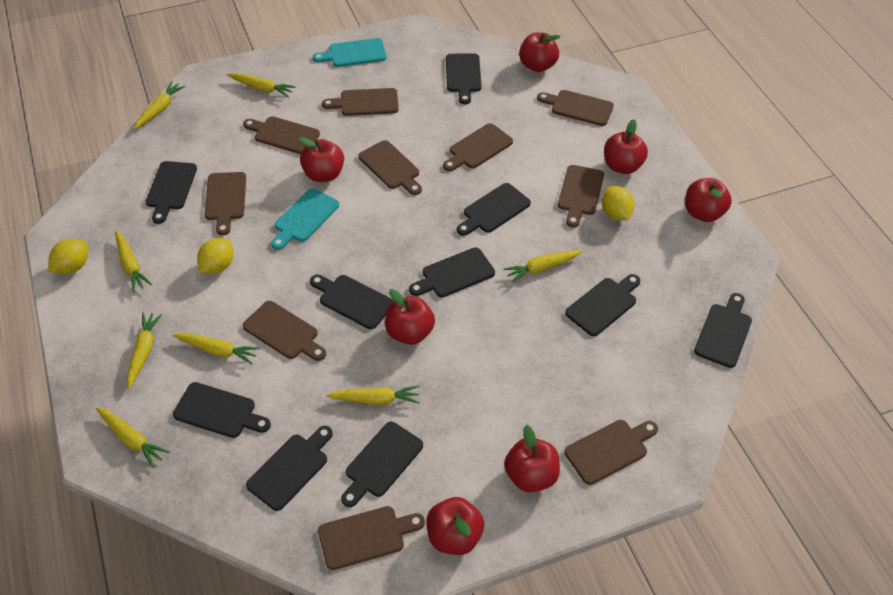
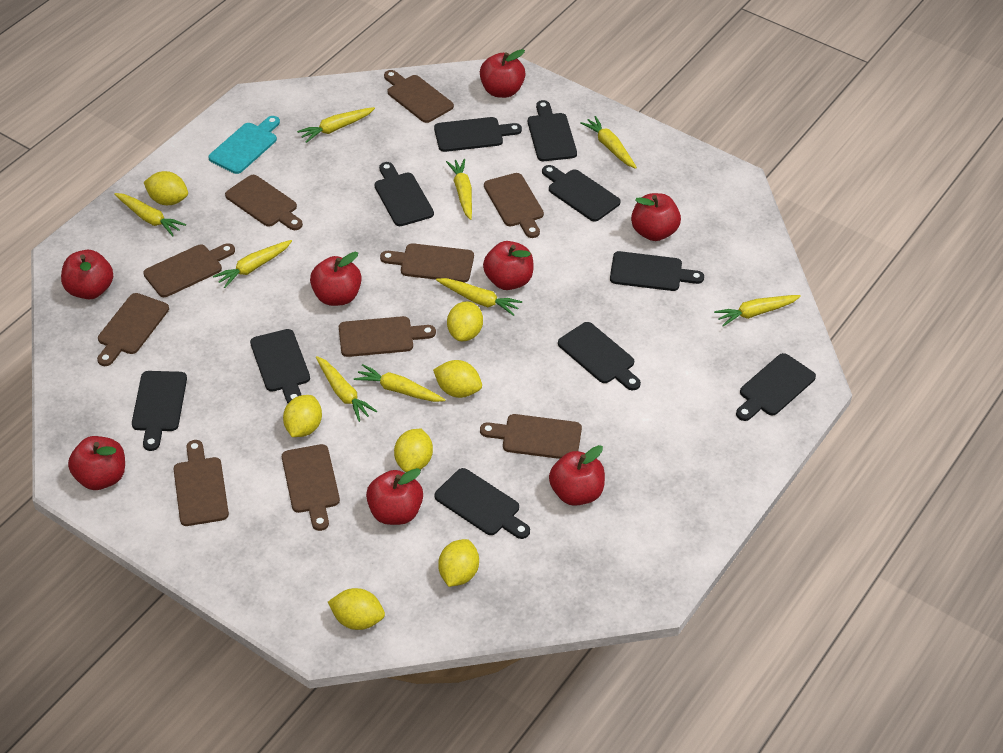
red apple: [298,137,344,182] [385,289,435,345] [426,497,484,555] [504,425,560,492] [519,32,561,72] [604,119,648,174] [685,178,732,222] = 7 -> [61,250,113,299] [68,436,125,490] [310,252,362,306] [366,468,423,525] [480,49,526,98] [483,241,533,290] [549,445,605,506] [631,193,681,241] = 8
turquoise cutting board: [271,189,339,250] [313,38,387,67] = 2 -> [209,116,280,174] = 1
yellow carrot: [96,407,169,468] [115,231,152,292] [127,313,162,389] [134,81,185,129] [172,333,260,364] [227,73,295,97] [326,385,420,405] [503,250,583,283] = 8 -> [114,193,186,236] [213,240,292,288] [297,107,375,143] [316,356,377,422] [354,364,446,402] [436,278,522,316] [446,159,472,220] [580,116,637,169] [714,295,801,326] = 9
yellow lemon: [48,239,88,274] [197,238,233,274] [602,186,634,221] = 3 -> [144,171,188,205] [283,395,322,437] [328,588,385,630] [394,429,433,472] [433,360,482,398] [438,539,479,587] [447,301,483,341] = 7

